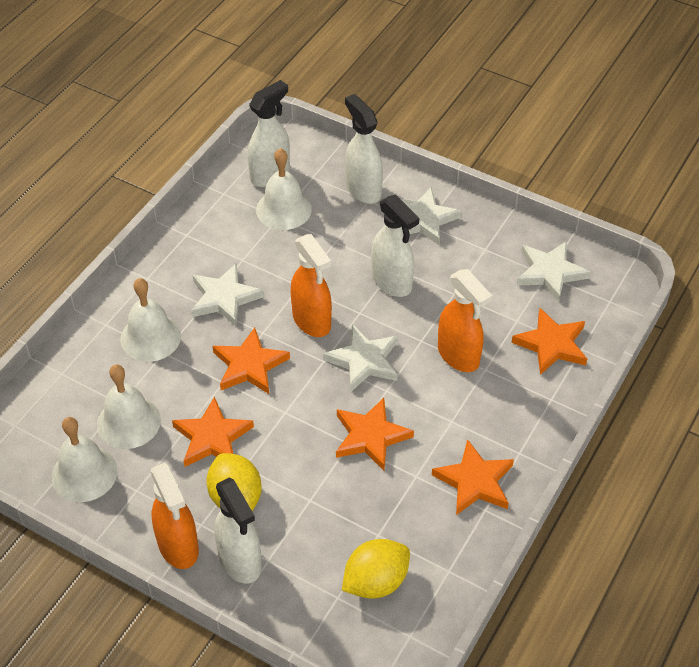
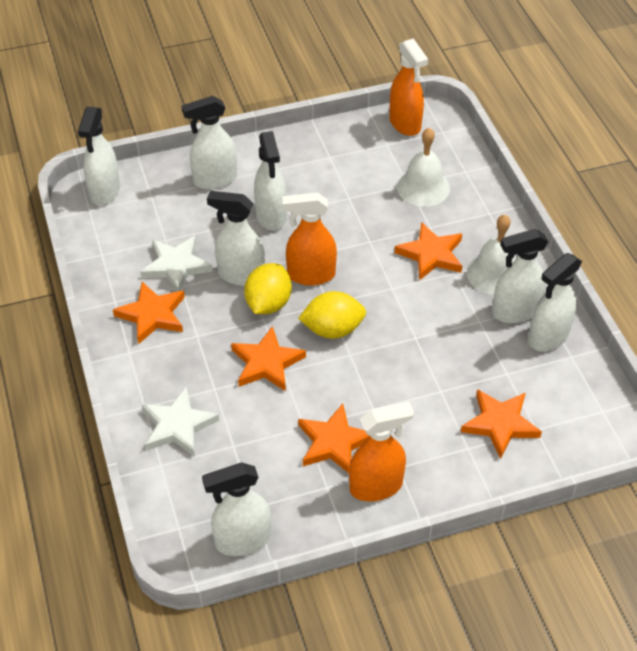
white bell: [51,417,117,502] [97,364,161,449] [120,278,181,362] [256,148,312,230] = 4 -> [397,128,450,207] [467,215,516,295] = 2
white spray bottle: [214,477,262,583] [248,80,290,187] [345,94,383,204] [371,195,419,297] = 4 -> [78,107,120,205] [182,96,237,190] [202,462,271,556] [207,191,265,286] [254,131,287,231] [492,229,548,323] [528,253,582,351] = 7
white star: [191,263,264,326] [323,324,398,392] [401,187,461,245] [516,241,590,302] = 4 -> [140,236,213,291] [142,387,219,457] = 2

